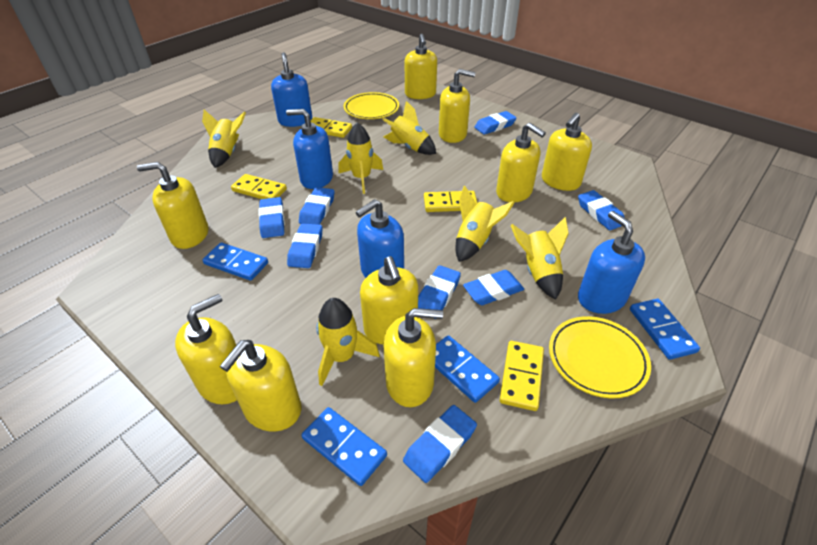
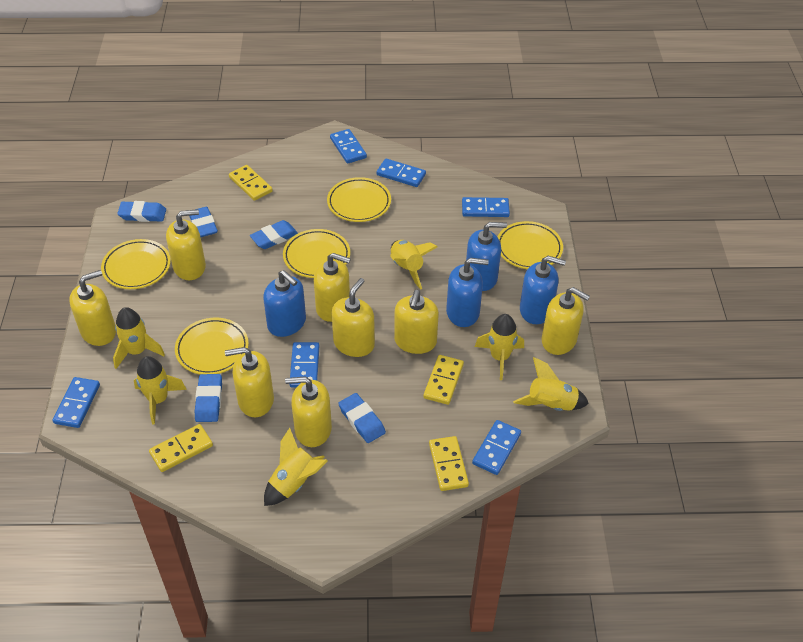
blue domino: [203,243,268,281] [301,407,387,486] [435,335,500,403] [630,299,700,360] = 4 -> [53,377,100,428] [290,342,319,388] [330,129,367,164] [376,159,426,187] [462,197,510,217] [472,420,521,475] = 6
blue eraser: [259,197,285,238] [287,223,322,268] [299,187,334,225] [403,405,477,483] [418,265,461,319] [463,270,524,305] [474,111,517,135] [578,190,625,230] = 8 -> [117,201,166,222] [190,207,218,237] [195,374,222,422] [250,220,298,249] [338,393,386,443] = 5
yellow plate: [344,92,399,119] [549,316,651,399] = 2 -> [101,239,171,289] [175,318,249,374] [283,229,350,278] [327,177,391,222] [498,221,563,269] = 5
yellow soap dispenser: [137,162,208,249] [175,294,237,404] [220,340,301,432] [360,256,418,345] [383,308,443,407] [405,34,437,99] [439,69,476,143] [496,123,546,202] [542,113,592,191] = 9 -> [69,270,116,346] [166,209,206,280] [225,347,274,417] [285,376,332,447] [314,253,351,322] [332,278,375,357] [394,290,439,354] [542,287,590,355] = 8

